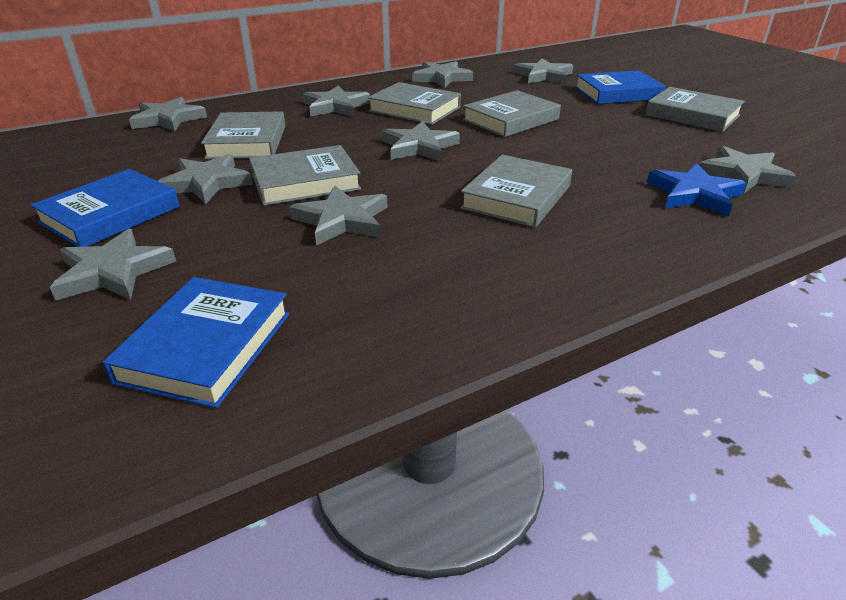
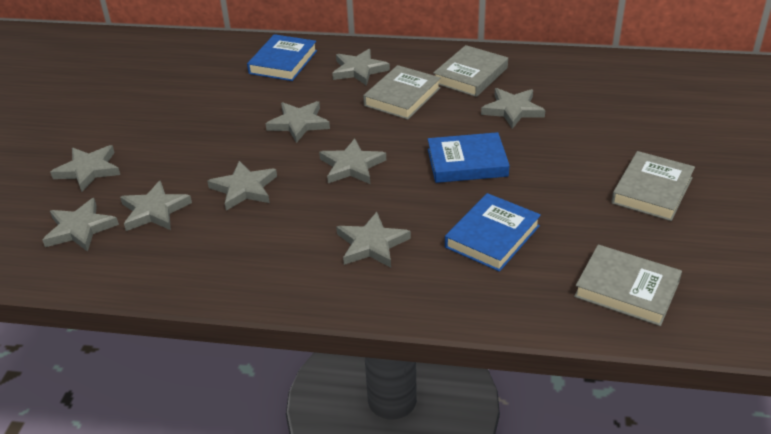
blue star: [647,163,746,217] = 1 -> none = 0
grey book: [201,111,285,159] [249,145,361,206] [368,82,461,125] [460,155,572,228] [463,90,561,137] [645,87,745,132] = 6 -> [363,65,441,120] [433,45,508,97] [574,244,682,326] [611,151,695,221] = 4

